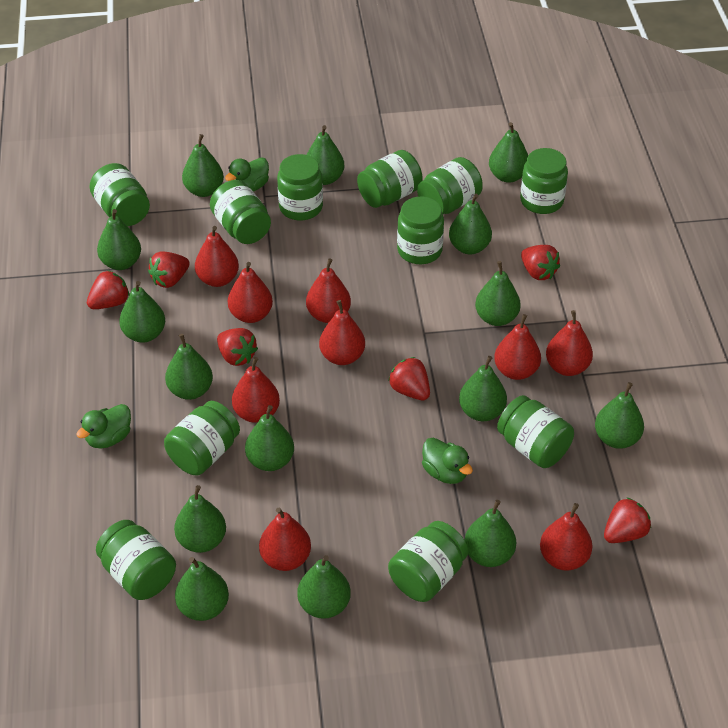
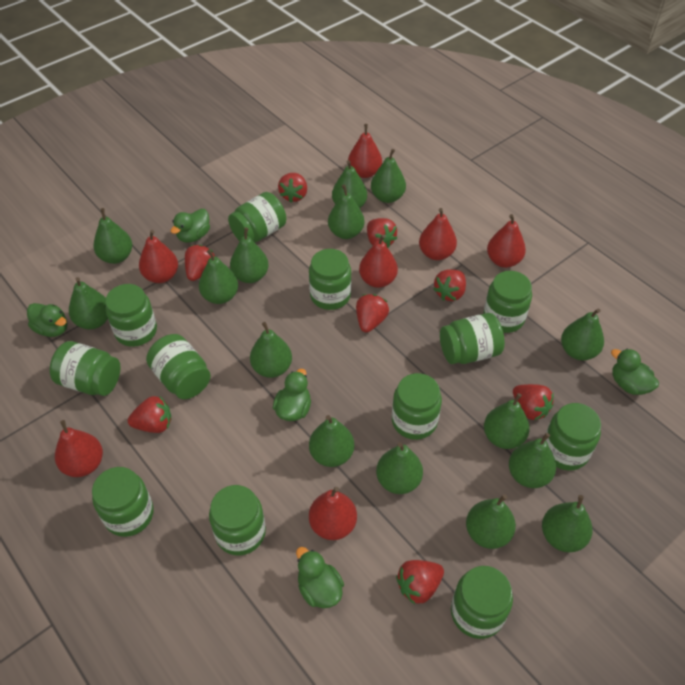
green duck: [76,404,131,448] [225,157,269,192] [422,438,473,484] = 3 -> [27,303,68,337] [170,209,210,243] [273,369,311,421] [296,547,344,608] [611,349,659,395] = 5
green jar: [90,163,150,226] [96,520,176,600] [164,401,240,475] [210,180,271,244] [277,154,323,221] [357,150,423,208] [388,521,468,602] [397,197,444,264] [417,157,483,214] [497,395,574,468] [520,148,568,214] = 11 -> [50,341,121,396] [92,467,154,537] [105,284,157,347] [146,334,211,399] [209,485,266,556] [228,192,286,242] [309,249,351,310] [392,373,442,440] [440,313,505,364] [451,566,513,639] [483,271,532,333] [545,403,601,471] = 12
red pear: [195,226,239,287] [228,262,273,323] [232,357,280,423] [259,508,311,571] [306,258,351,323] [319,300,365,365] [494,314,541,380] [540,503,592,571] [546,310,593,376] = 9 -> [55,420,103,477] [139,230,178,283] [309,487,357,540] [348,124,382,178] [359,234,398,288] [419,208,457,260] [487,214,526,268] = 7
red strawberry: [87,270,129,309] [148,251,190,288] [217,328,258,366] [388,357,430,400] [521,245,560,280] [604,497,651,543] = 6 -> [128,396,171,433] [185,245,215,281] [278,173,307,203] [356,294,389,333] [367,218,397,248] [396,560,444,604] [434,269,466,301] [513,384,554,420] = 8

